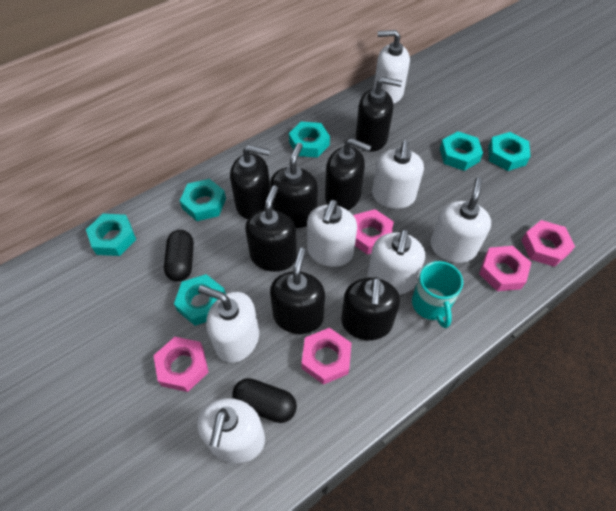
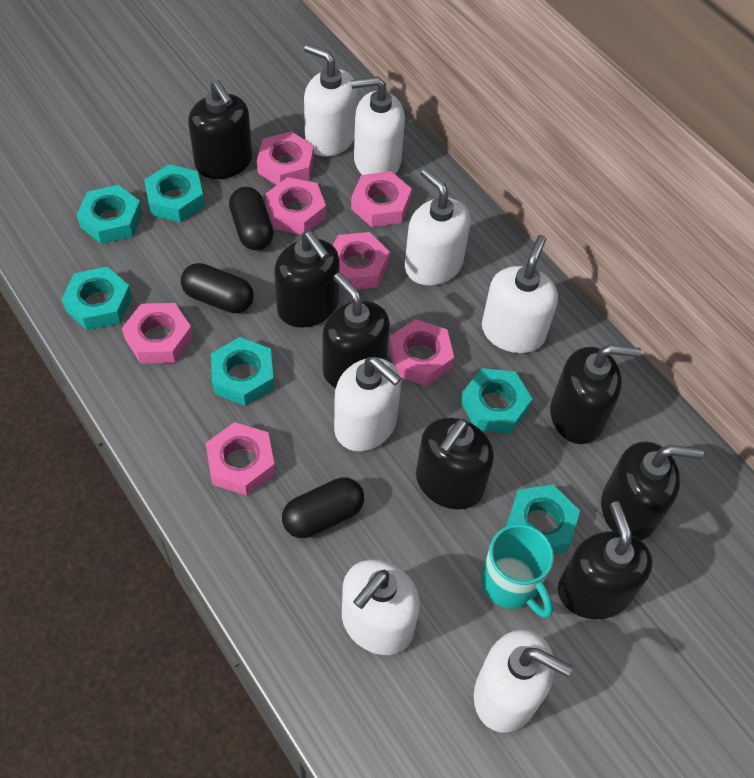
black capsule: [164,230,194,282] [232,378,297,423] = 2 -> [181,263,254,314] [229,187,274,250] [282,477,364,538] = 3
pink nut: [153,337,209,392] [302,328,351,385] [353,209,394,254] [479,246,532,291] [522,220,575,267] = 5 -> [122,303,193,364] [206,422,275,495] [257,131,314,185] [265,177,326,234] [333,232,390,289] [351,171,412,227] [389,319,454,386] = 7

